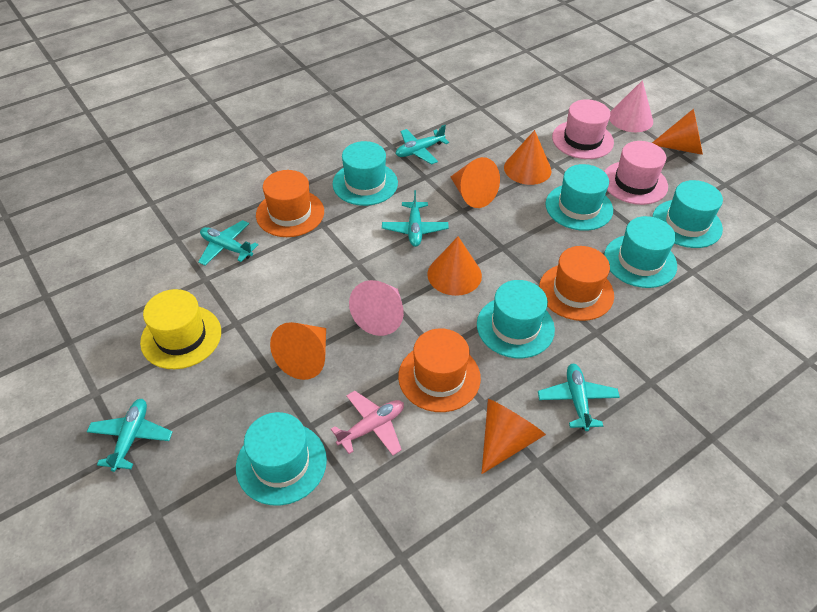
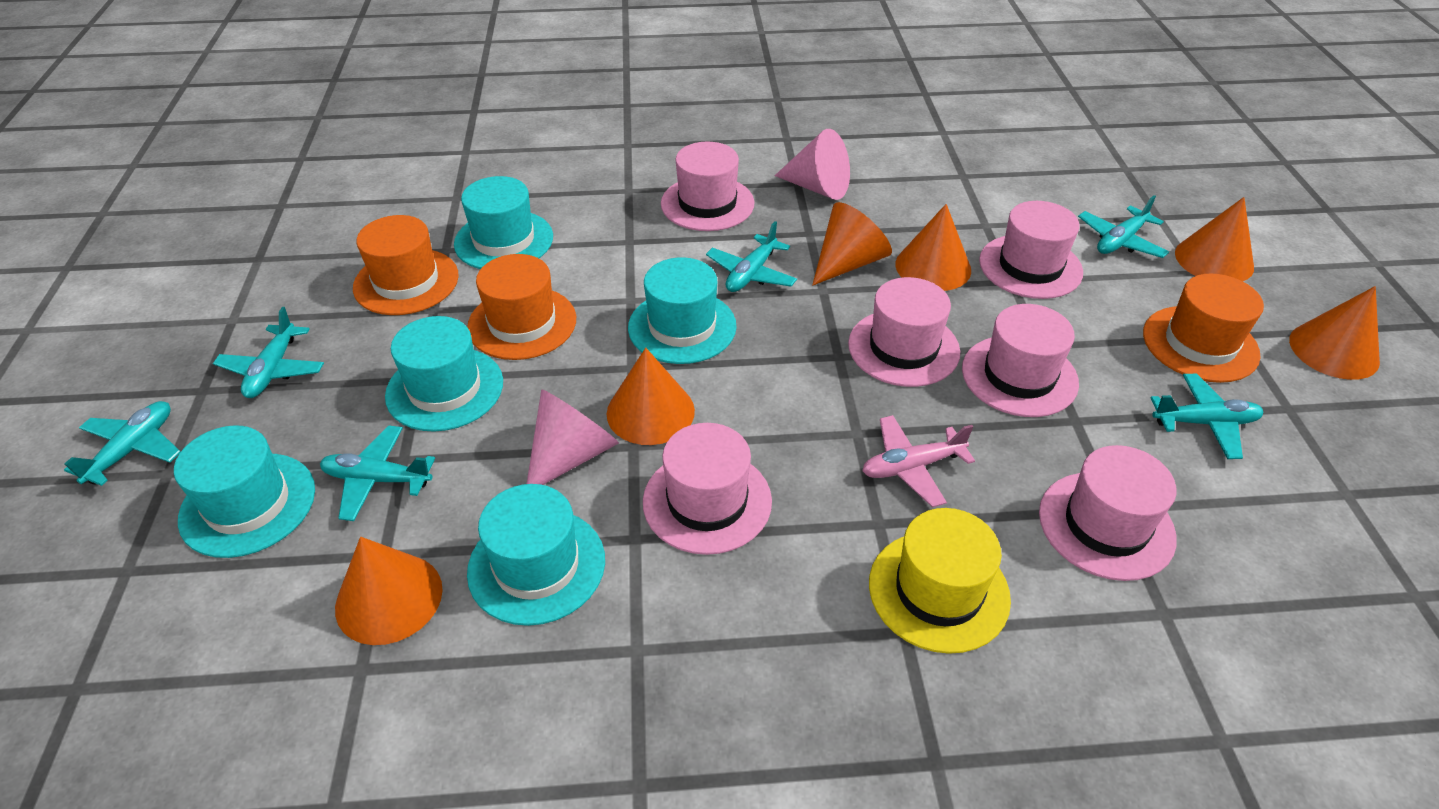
pink hat: [552,99,614,159] [604,141,668,205] = 2 -> [643,423,772,555] [661,142,754,231] [848,277,960,387] [962,304,1079,417] [979,201,1083,299] [1039,445,1177,581] = 6
turquoise hat: [236,412,327,506] [332,141,398,206] [477,280,555,358] [545,164,613,231] [604,216,677,288] [652,180,723,248] = 6 -> [174,425,315,558] [385,316,503,432] [454,176,553,269] [467,484,605,626] [628,257,737,364] = 5
turquoise plane: [87,399,172,472] [198,220,258,265] [382,190,449,247] [396,125,449,165] [538,364,620,431] = 5 -> [64,401,181,486] [213,307,324,398] [320,425,435,521] [706,221,797,292] [1078,195,1169,258] [1151,374,1263,459] = 6

